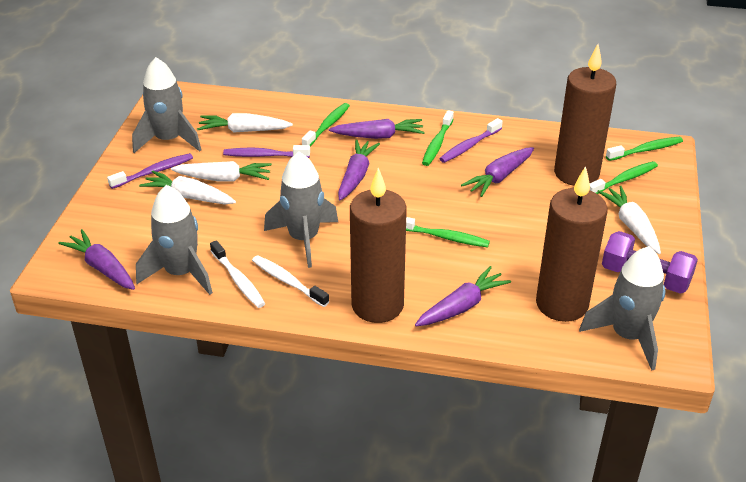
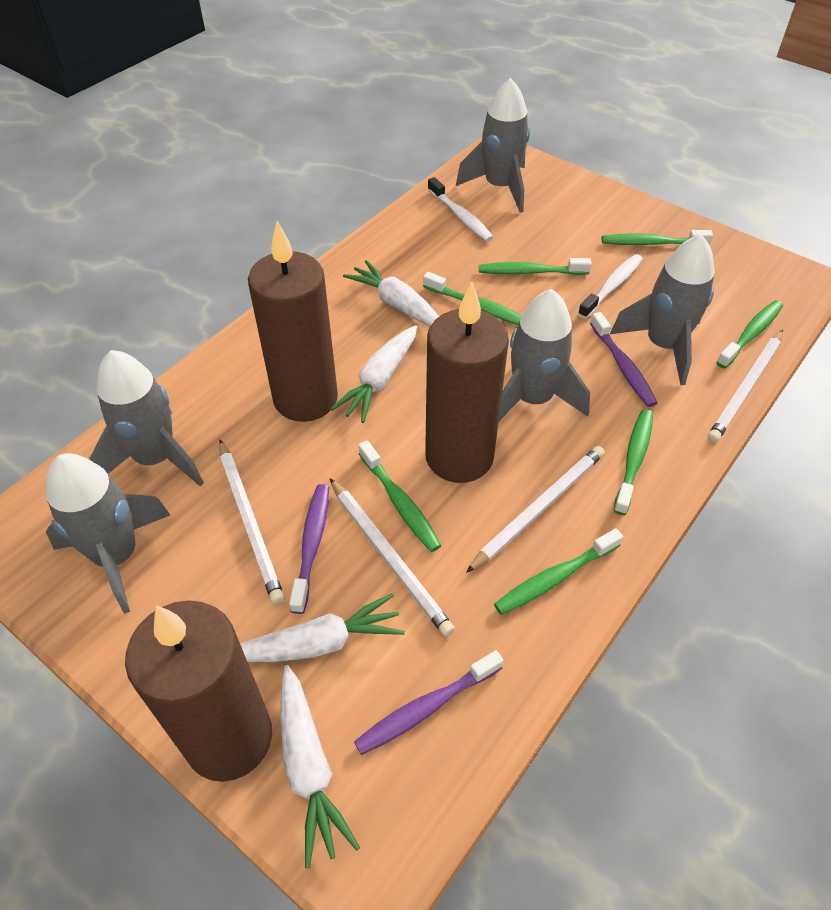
green toothbrush: [302,103,350,146] [406,217,490,247] [422,110,454,166] [590,161,658,194] [606,137,683,161] = 5 -> [358,440,442,552] [423,272,522,325] [479,258,592,275] [494,528,623,615] [602,230,713,245] [613,409,653,515] [716,300,783,368] = 7
grey rocket: [132,57,201,153] [136,185,213,295] [264,152,338,268] [579,246,666,370] = 4 -> [46,453,170,614] [89,350,204,486] [456,78,530,212] [499,289,590,421] [610,234,715,385] = 5
purple carrot: [58,229,135,290] [329,119,425,139] [338,139,380,200] [415,266,511,326] [461,147,534,197] = 5 -> none = 0
purple dumbbell: [602,231,698,294] = 1 -> none = 0
white pencil: none = 0 -> [219,440,284,604] [330,479,455,637] [466,446,605,573] [707,330,783,443] = 4

